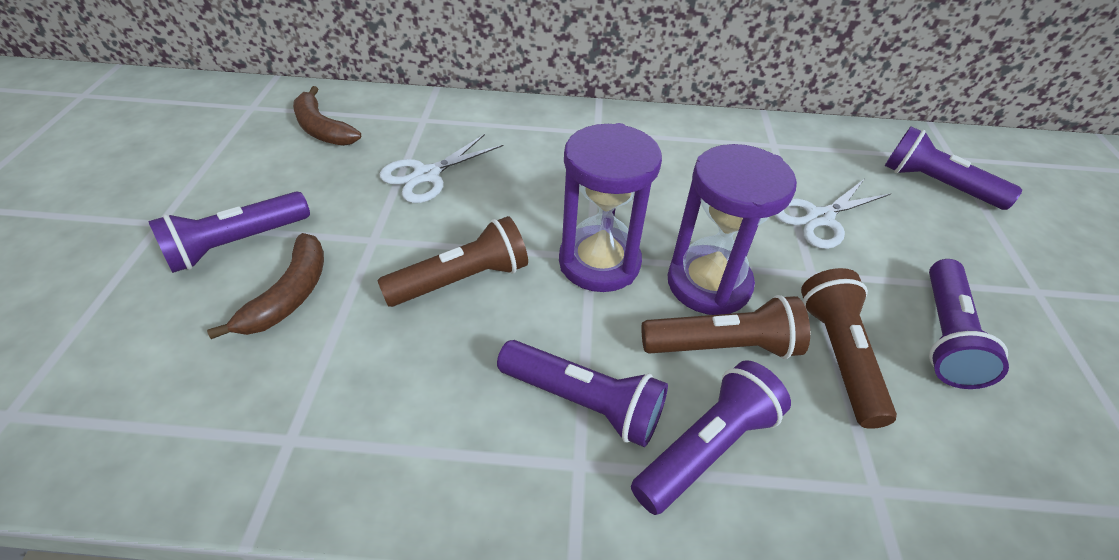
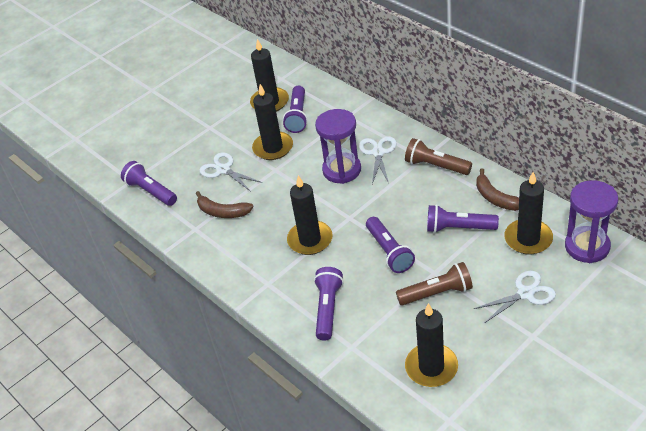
black candle: none = 0 -> [250,39,289,112] [252,84,293,160] [287,175,333,255] [405,303,458,387] [504,172,553,255] = 5
brown flashlight: [377,216,528,307] [641,295,810,359] [801,268,897,429] = 3 -> [396,262,473,306] [405,138,472,175] = 2
white scissors: [379,134,503,203] [774,180,891,249] = 2 -> [199,152,262,192] [359,136,397,184] [474,271,556,323] = 3

